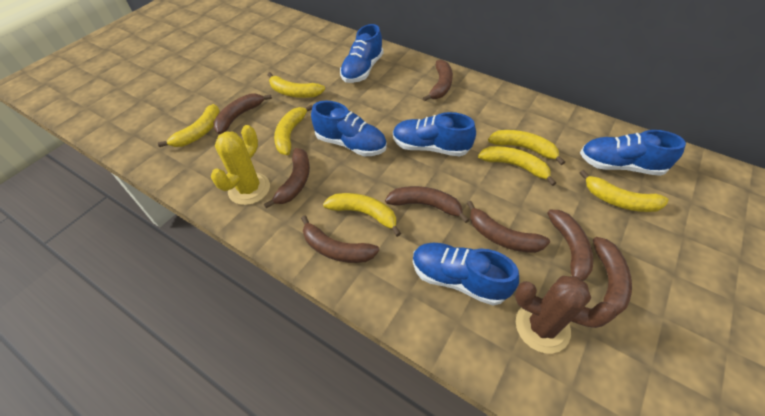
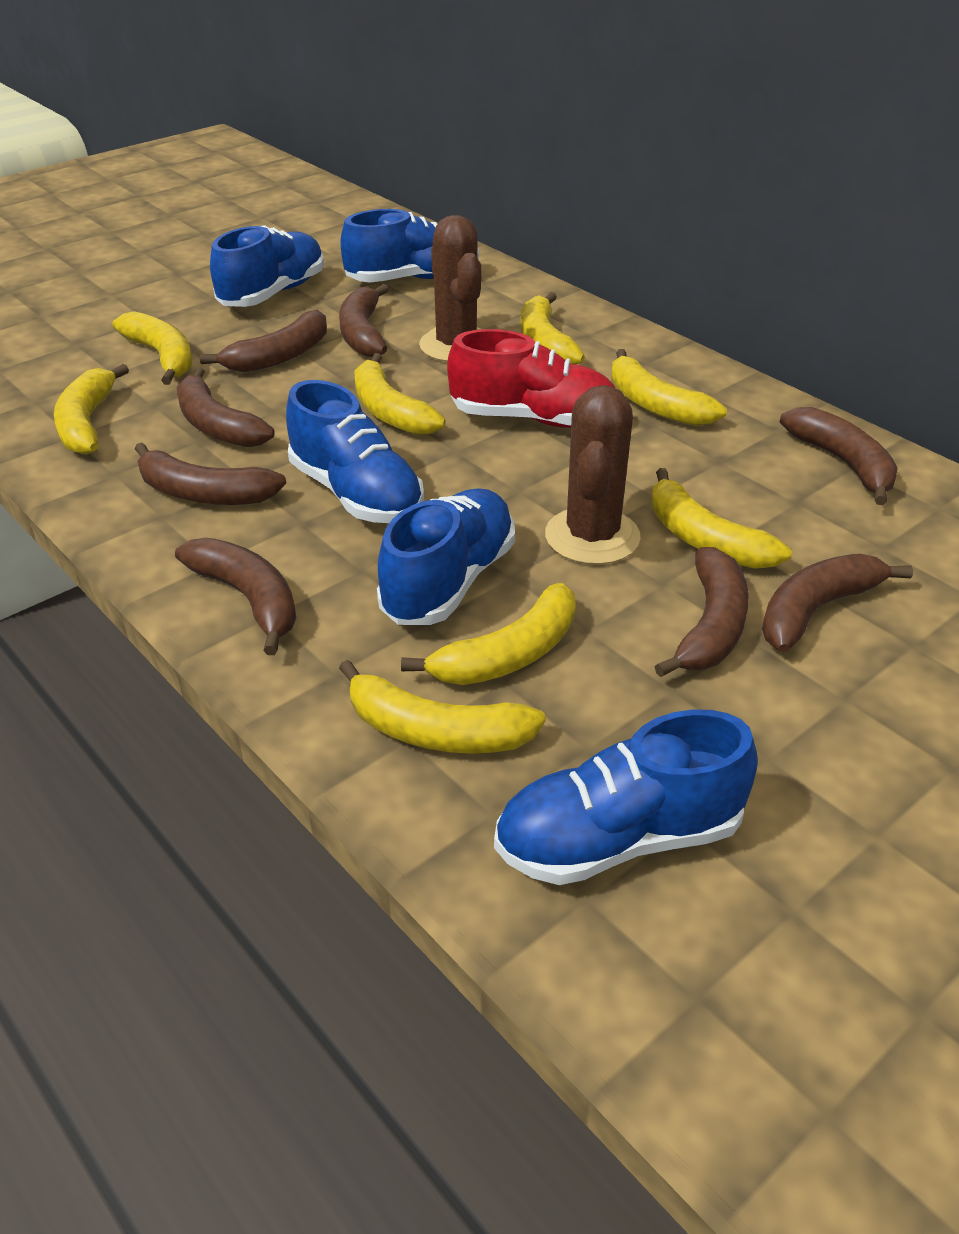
brown cactus: [515,276,616,354] = 1 -> [419,215,481,362] [545,385,641,565] = 2
red shoe: none = 0 -> [447,329,615,428] = 1
yellow banana: [158,104,220,147] [268,72,325,98] [274,104,313,155] [323,193,401,237] [478,146,556,186] [488,130,565,165] [580,170,669,212] = 7 -> [54,364,129,455] [112,311,192,385] [339,660,546,754] [354,353,446,435] [401,583,576,685] [521,292,585,364] [611,349,727,426] [651,468,792,569] = 8
yellow cactus: [211,125,270,205] = 1 -> none = 0

